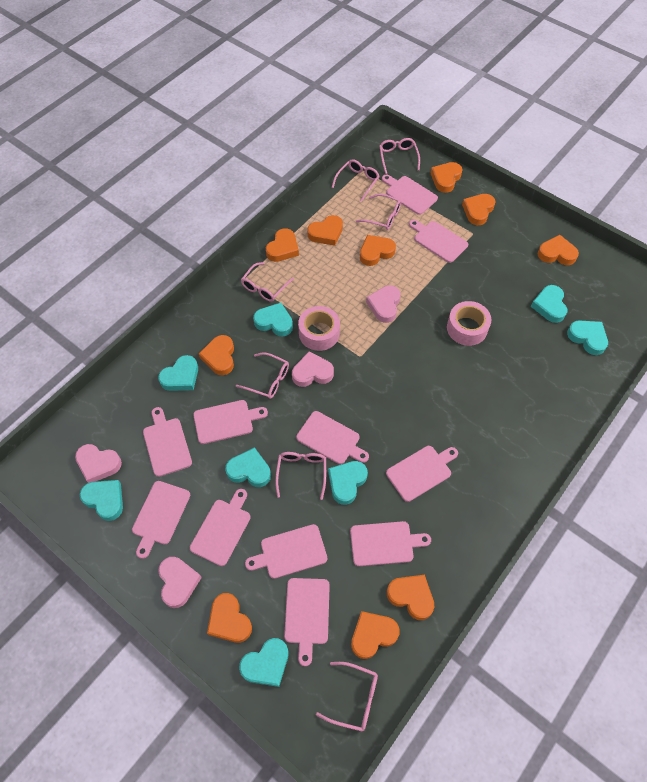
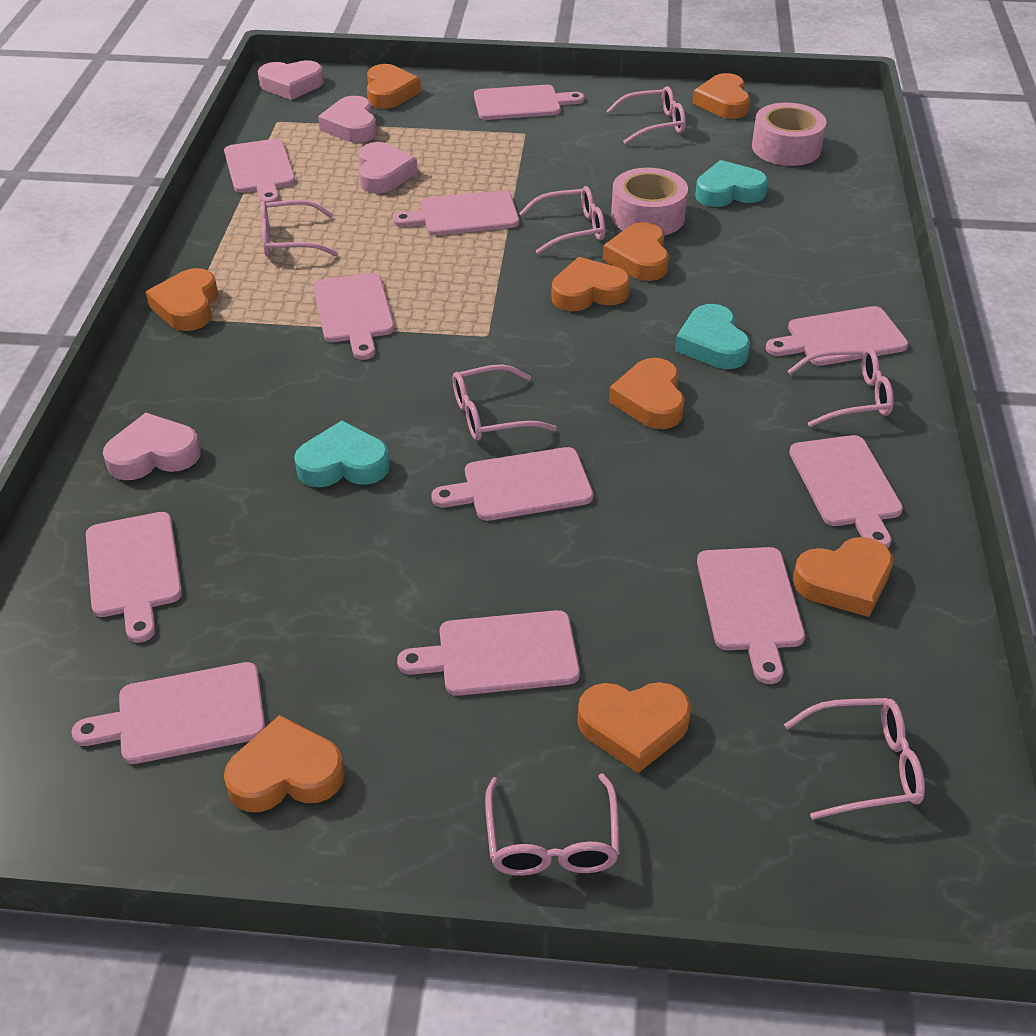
orange heart: [199,335,234,375] [207,593,252,643] [266,228,299,262] [307,215,343,246] [351,611,399,659] [360,235,396,266] [387,575,434,620] [430,162,463,193] [462,194,496,225] [537,235,579,265] = 10 -> [146,268,218,331] [224,715,345,812] [367,64,421,109] [551,257,630,311] [577,682,691,773] [603,222,669,281] [609,358,685,429] [692,73,750,119] [793,537,893,617] = 9
turquoise heart: [80,480,123,521] [158,355,198,391] [225,447,271,487] [239,638,289,687] [253,303,293,336] [328,461,368,505] [531,285,567,323] [567,321,608,355] = 8 -> [294,421,390,487] [675,304,750,369] [695,160,768,207] = 3

